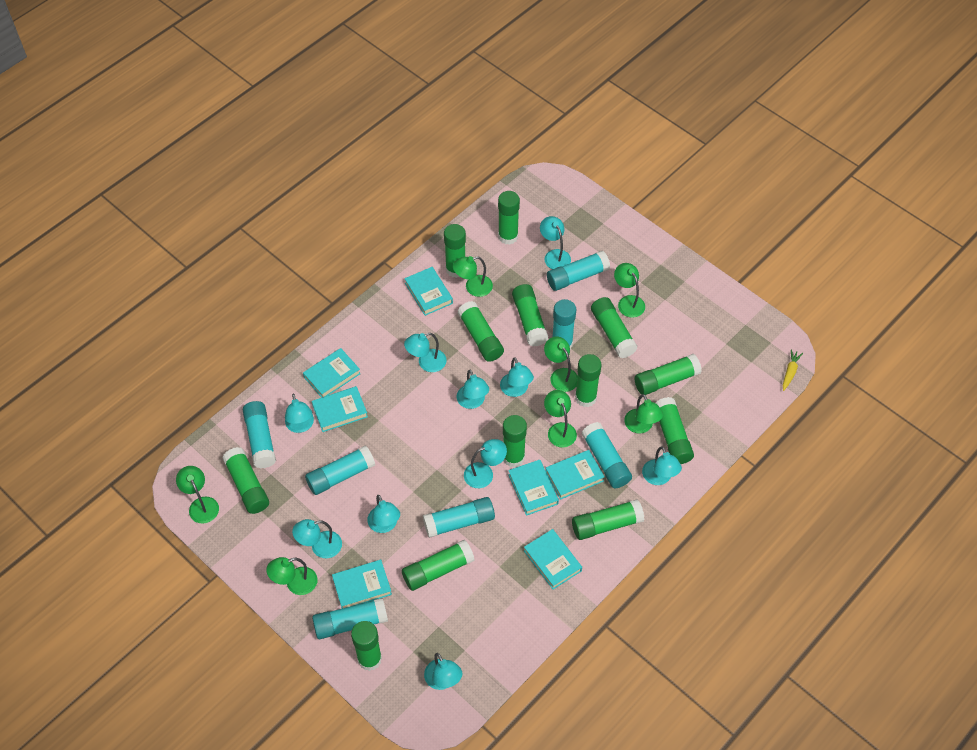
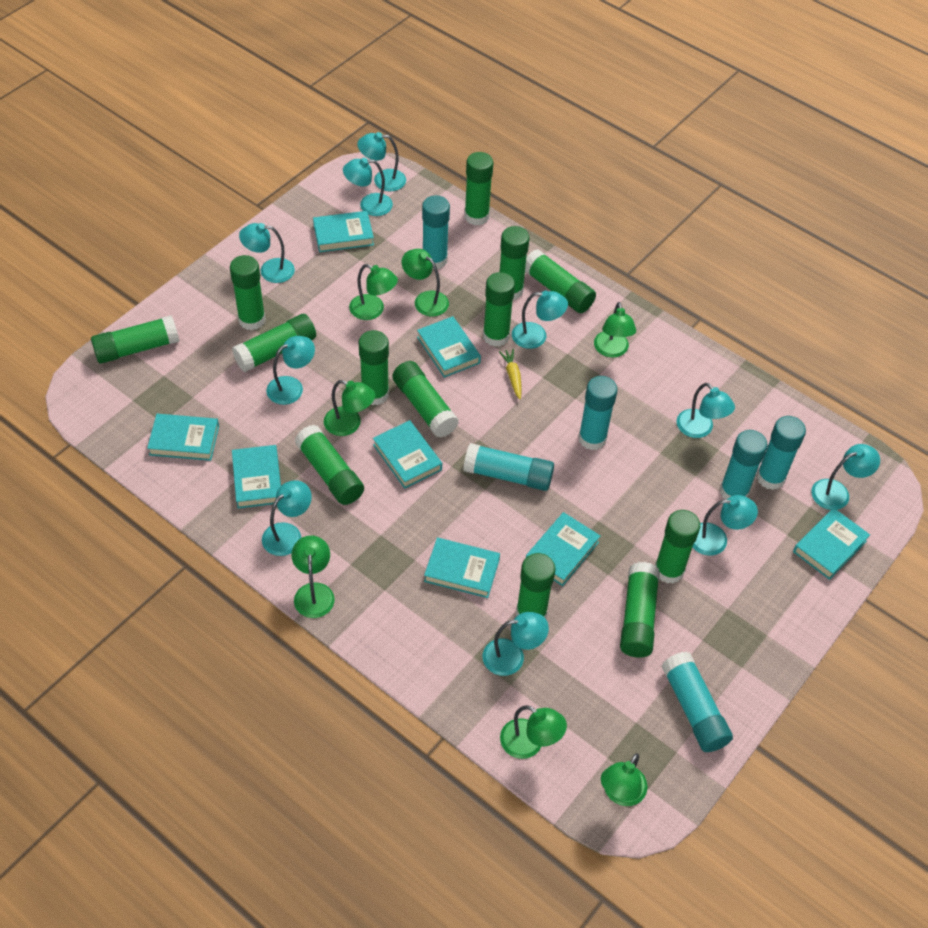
turquoise book: [303,348,361,398] [312,386,368,432] [332,560,392,608] [404,267,453,316] [508,460,559,516] [524,529,582,589] [545,450,605,500] = 7 -> [147,414,219,461] [232,445,281,508] [313,211,374,252] [373,420,442,489] [417,316,481,378] [424,538,500,598] [526,512,600,586] [793,508,870,580] = 8
turquoise glue stick: [243,401,276,468] [305,445,375,495] [312,598,388,639] [423,497,495,538] [547,251,610,291] [553,299,576,350] [581,422,632,488] = 7 -> [422,195,450,269] [463,443,554,491] [578,376,618,450] [662,652,733,752] [720,430,768,500] [757,416,806,490] = 6

